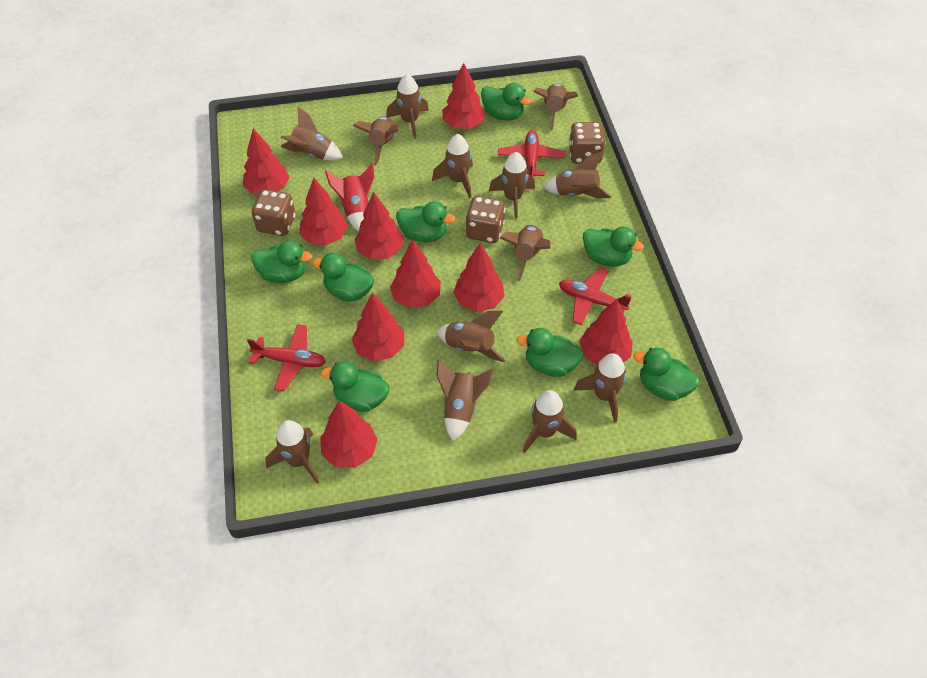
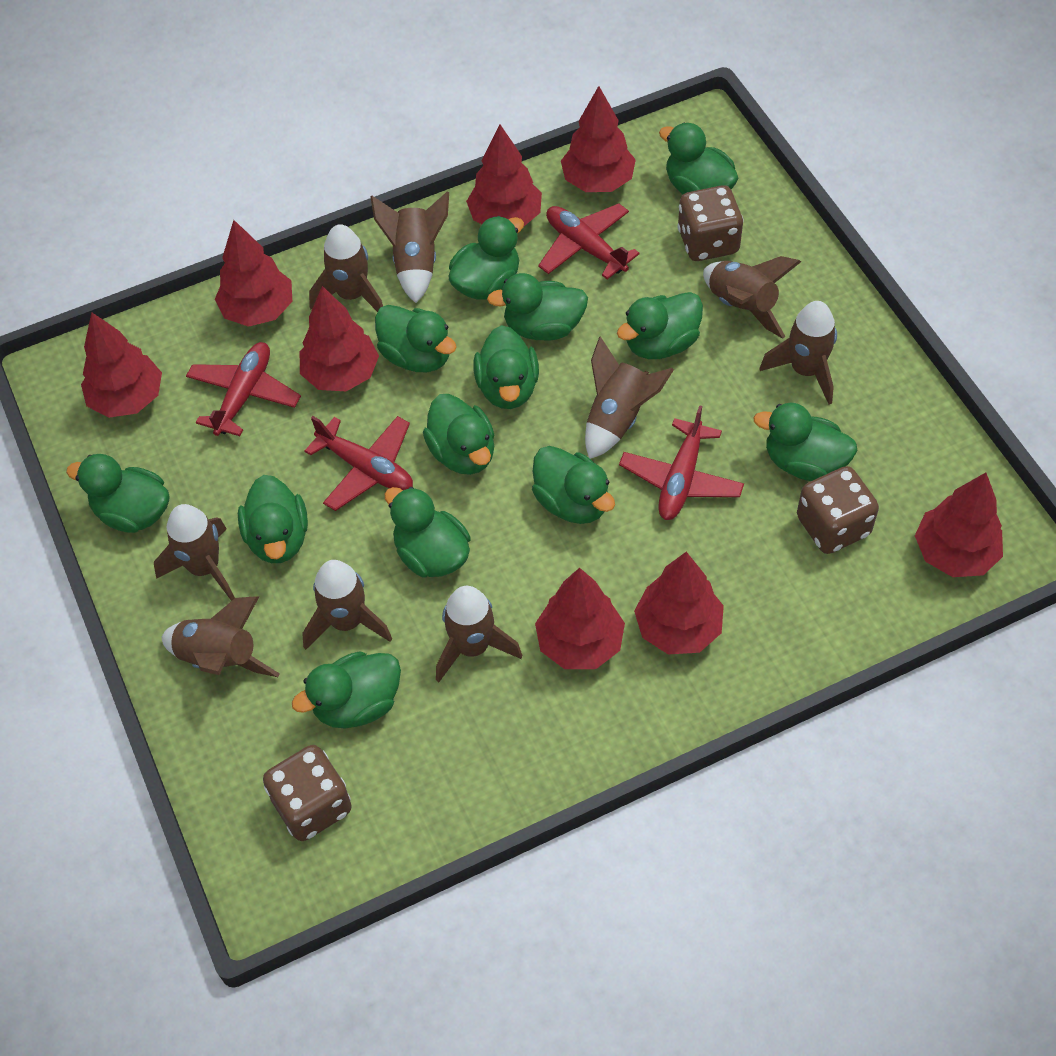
brown rocket: [265,420,320,484] [280,106,343,161] [353,116,400,165] [386,74,429,139] [432,134,473,198] [437,311,506,362] [437,359,494,441] [489,152,535,218] [500,225,551,281] [523,390,577,453] [533,83,578,131] [543,151,611,199] [574,353,626,423] = 13 -> [154,504,235,601] [161,596,280,677] [302,560,392,650] [309,224,383,312] [371,191,449,303] [436,586,522,682] [585,336,674,459] [703,256,801,339] [760,301,837,404] = 9
green duck: [251,241,312,283] [313,253,374,302] [321,361,389,412] [396,201,455,242] [481,83,531,121] [516,328,584,377] [583,227,644,267] [633,348,699,401] = 8 -> [66,454,169,533] [238,475,308,563] [292,651,401,728] [375,305,457,372] [384,487,471,578] [423,394,494,475] [449,216,524,300] [473,325,539,409] [487,273,588,341] [532,446,615,524] [617,292,703,359] [659,123,738,195] [753,403,858,481] = 13
red plane: [247,324,326,391] [498,130,565,178] [559,267,632,325] = 3 -> [186,342,301,436] [305,416,413,511] [538,203,640,279] [619,405,744,520] = 4
red rocket: [325,163,374,231] = 1 -> none = 0
red tree: [243,128,289,195] [299,178,348,245] [320,400,378,468] [352,292,404,361] [355,192,404,260] [390,239,441,308] [442,63,486,129] [453,243,505,312] [579,299,633,366] = 9 -> [81,312,162,418] [215,220,292,327] [300,286,379,391] [466,124,542,226] [535,568,625,669] [561,86,636,192] [634,552,724,654] [915,473,1003,577] = 8

